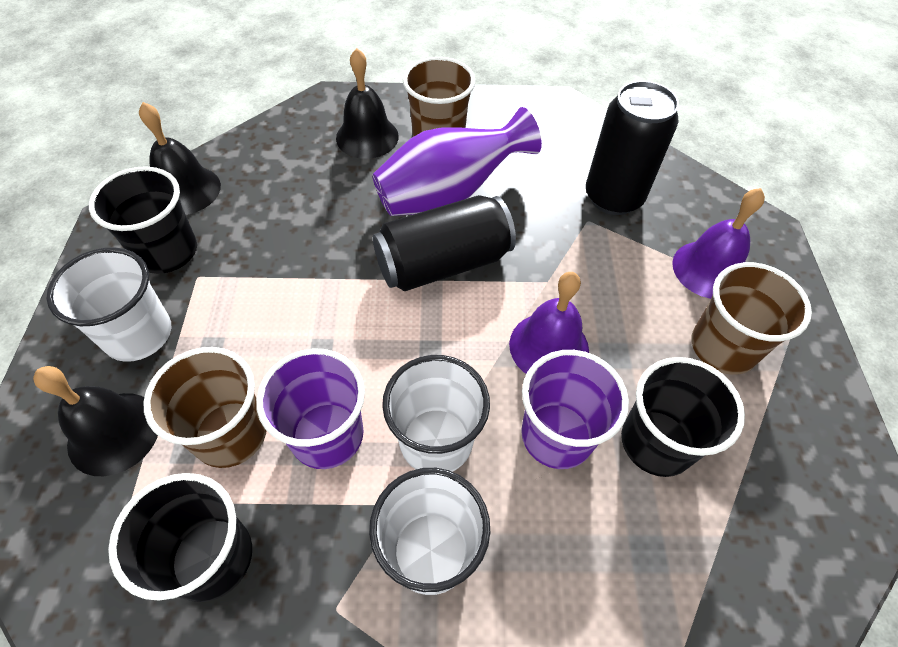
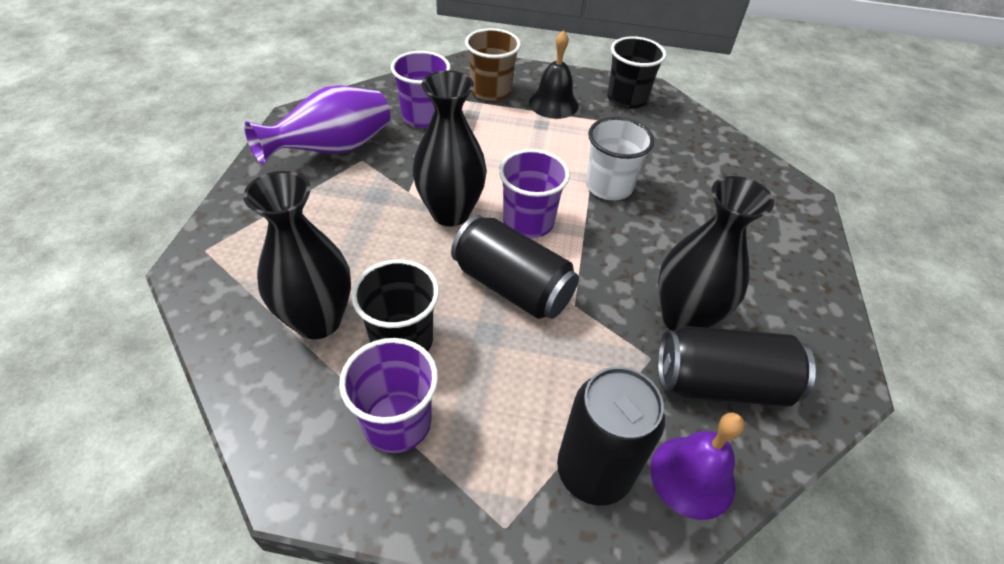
black bell: [33,366,158,476] [139,102,221,215] [336,48,399,159] = 3 -> [529,30,578,119] = 1
black can: [373,195,516,291] [586,81,679,215] = 2 -> [451,215,579,319] [557,367,665,506] [658,326,816,406] = 3
black cup: [89,166,197,274] [108,473,252,602] [621,357,745,477] = 3 -> [351,259,439,351] [607,36,666,109] = 2
black vase: none = 0 -> [243,171,351,339] [412,70,487,226] [658,176,774,331] = 3
brown cup: [143,347,266,468] [403,57,475,137] [691,262,812,375] = 3 -> [465,28,521,101] = 1
purple bell: [509,272,589,374] [672,188,765,299] = 2 -> [650,412,745,520] = 1
purple cup: [256,348,365,469] [521,350,629,469] = 2 -> [339,338,438,453] [391,51,451,128] [499,149,570,238] = 3
white cup: [46,247,171,362] [369,468,490,595] [382,355,490,472] = 3 -> [586,117,654,200] = 1

